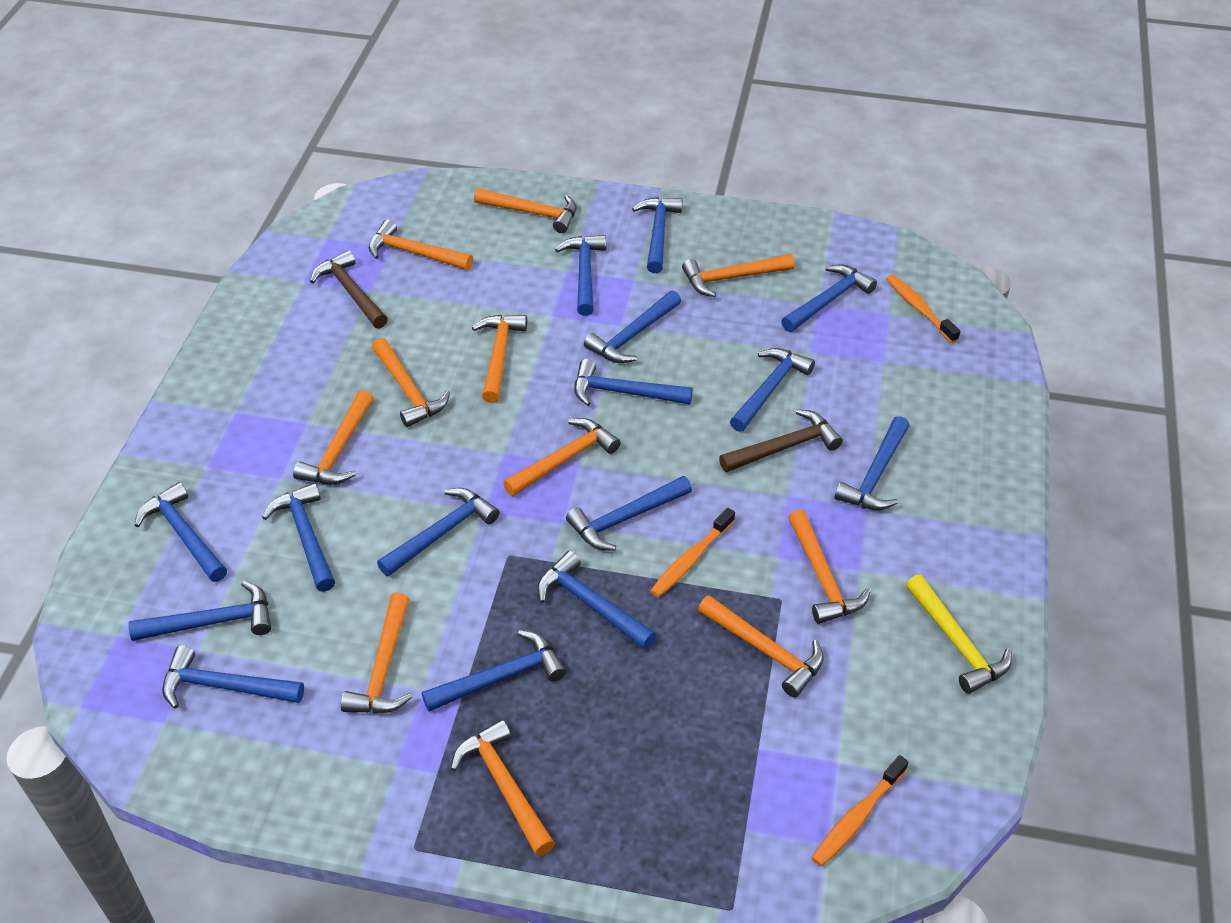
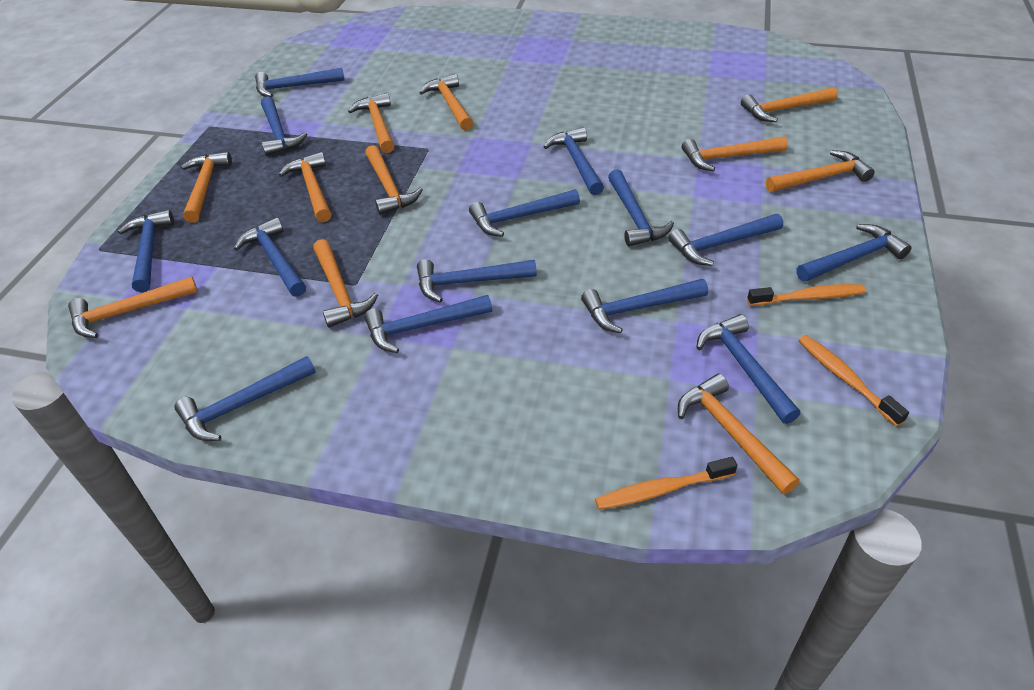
blue hammer: [129,581,271,641] [134,482,227,582] [162,645,304,709] [262,483,335,592] [377,488,499,576] [422,630,566,711] [537,551,656,649] [555,235,606,316] [566,476,692,551] [574,359,693,406] [584,290,681,363] [632,197,683,273] [730,348,815,432] [781,265,877,332] [835,416,910,510] = 15 -> [118,210,174,293] [174,356,316,441] [234,217,306,297] [255,68,345,97] [261,96,307,156] [364,295,492,353] [417,259,537,303] [469,189,580,237] [544,127,604,195] [581,279,708,333] [608,169,674,247] [669,214,783,266] [696,314,800,424] [797,224,912,282] = 14
brown hammer: [310,250,388,329] [719,409,843,472] = 2 -> none = 0
yellow hammer: [906,574,1012,694] = 1 -> none = 0

